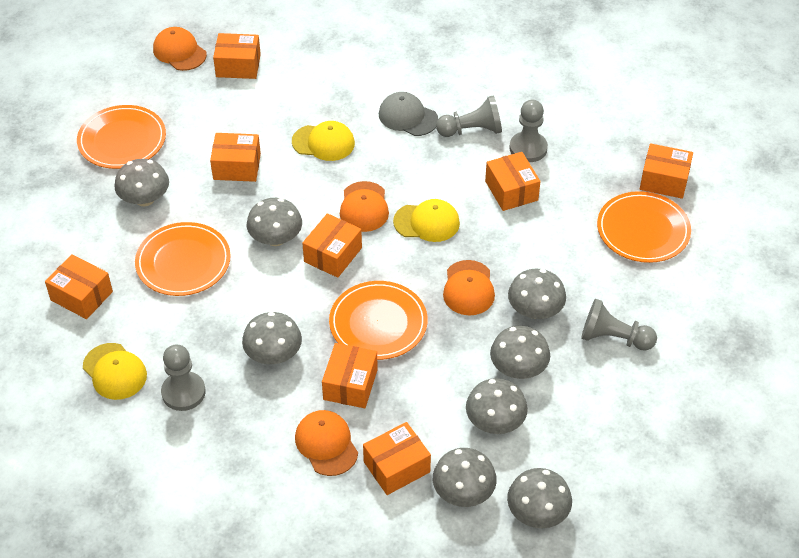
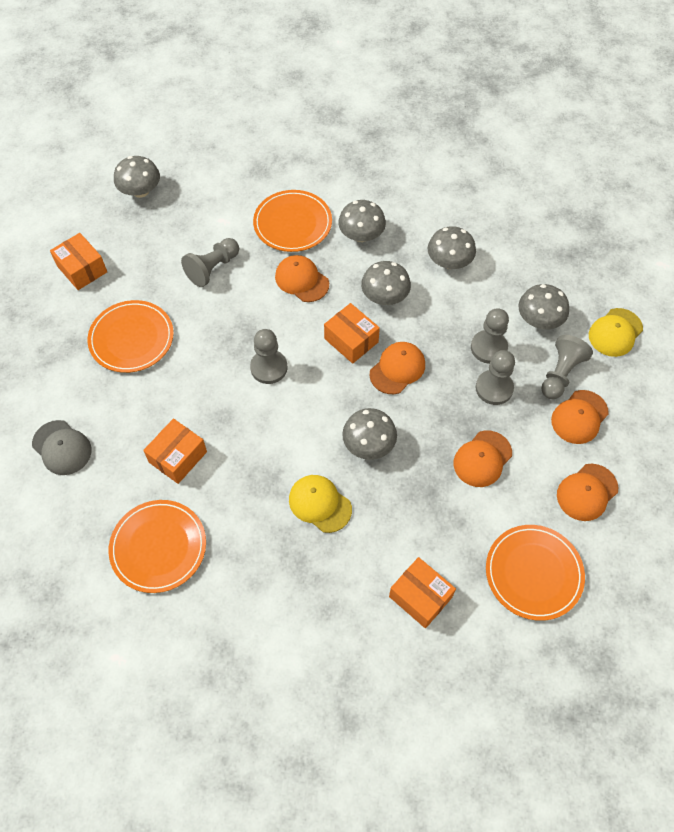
grey mushroom: [114,159,169,206] [242,312,302,364] [247,198,302,246] [433,448,497,507] [466,378,528,434] [490,326,550,379] [507,468,572,528] [508,269,566,319] = 8 -> [114,156,160,198] [338,200,386,242] [342,408,397,460] [361,261,411,305] [428,226,476,269] [518,284,569,329] = 6
grey pawn: [161,345,206,411] [436,95,502,137] [509,100,548,162] [581,299,657,351] = 4 -> [181,238,239,287] [250,329,287,384] [471,308,509,364] [476,350,515,405] [541,335,593,399] = 5
orange box: [45,254,113,319] [210,133,261,182] [213,33,261,79] [302,213,362,278] [322,343,378,408] [363,422,431,495] [485,152,541,211] [640,143,693,199] = 8 -> [50,233,107,290] [143,418,207,484] [324,303,380,364] [389,557,456,628] = 4
orange cap: [153,27,207,71] [295,410,358,476] [340,181,389,232] [443,260,495,316] = 4 -> [275,255,329,302] [369,342,425,394] [454,430,512,487] [551,390,609,444] [557,464,618,521] = 5
yellow cap: [83,343,147,400] [292,121,355,161] [393,199,460,242] = 3 -> [289,475,352,533] [589,308,643,357] = 2

